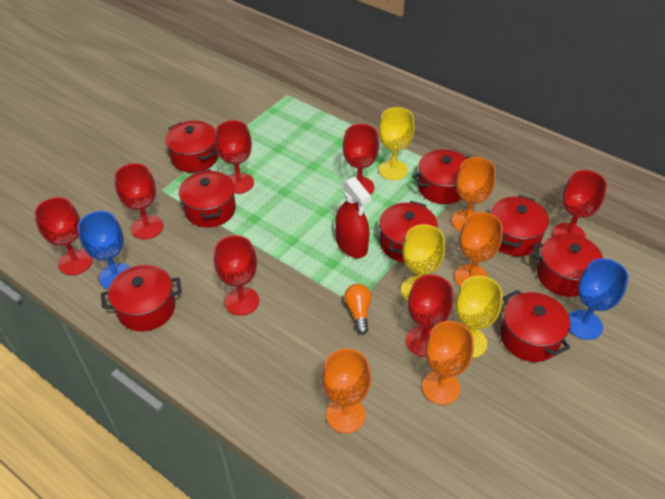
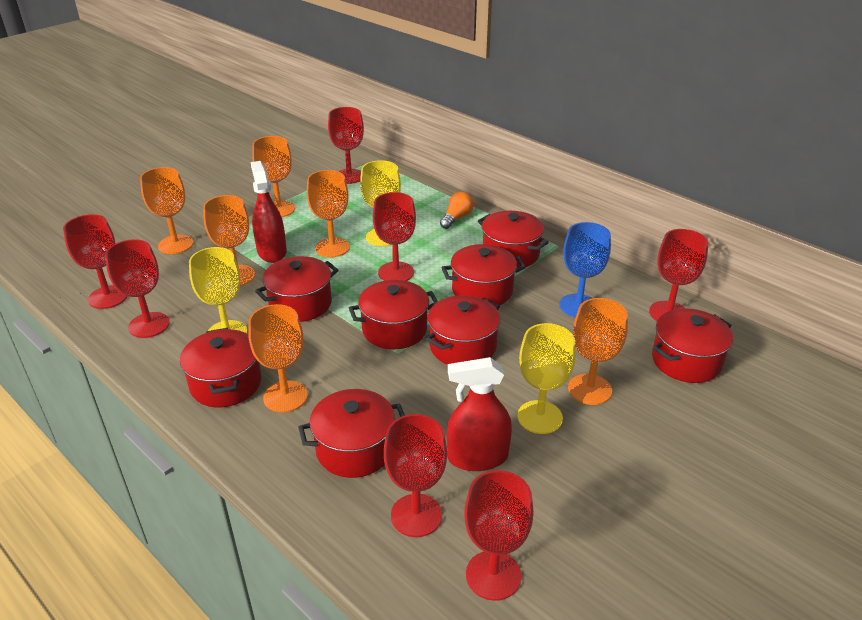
blue goblet: [78,211,131,289] [569,258,629,340] = 2 -> [560,222,611,317] = 1
orange goblet: [322,348,371,433] [422,321,474,405] [451,157,496,232] [455,212,503,287] = 4 -> [140,167,193,254] [203,195,255,286] [248,304,308,412] [252,136,295,217] [307,170,350,257] [568,298,628,405] = 6
red spray bottle: [335,177,371,258] = 1 -> [251,161,287,263] [447,357,512,471] = 2

